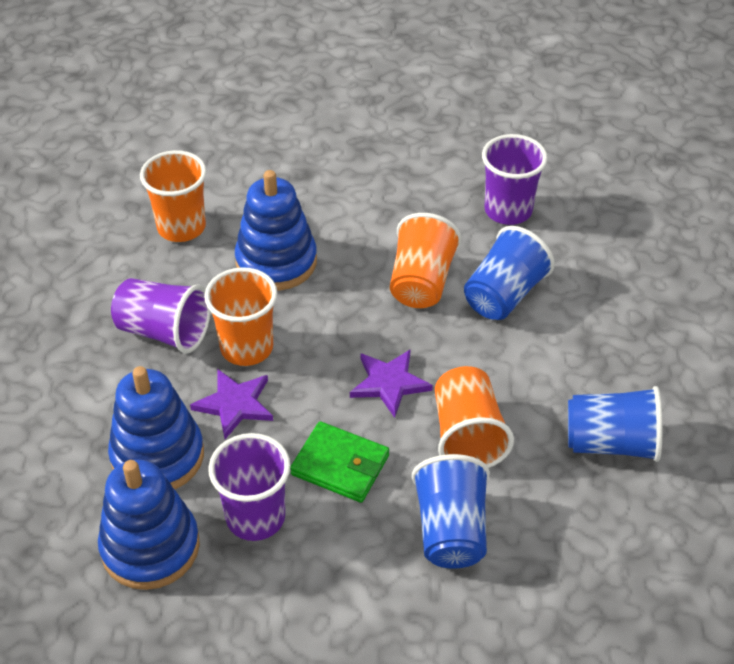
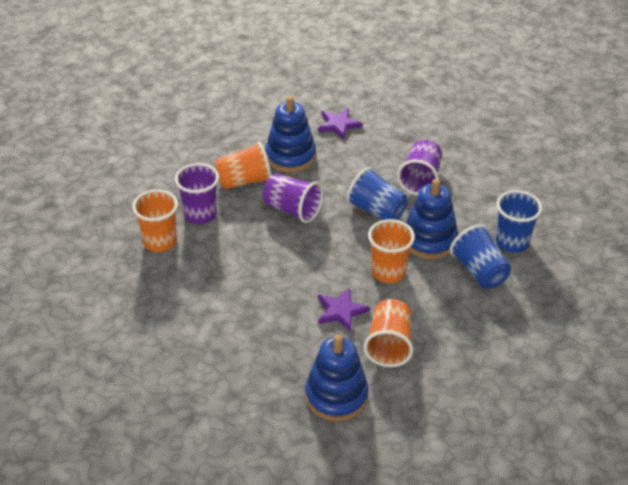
green wallet: [290,421,389,503] = 1 -> none = 0

